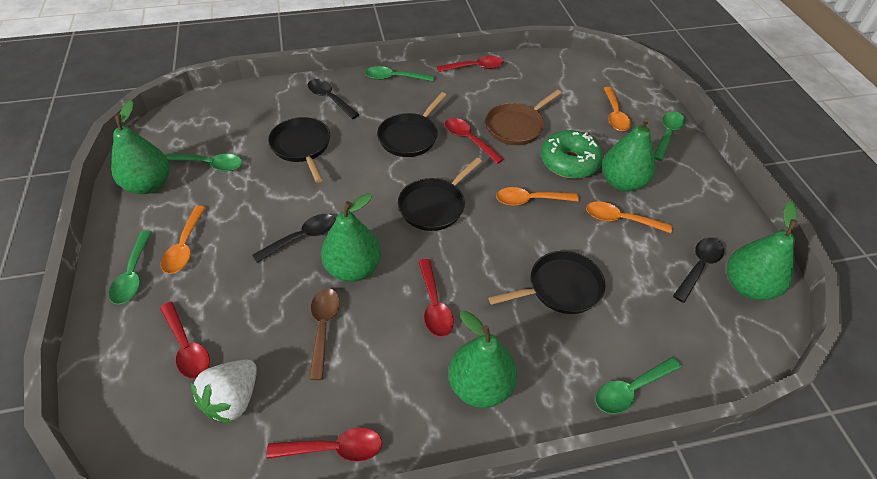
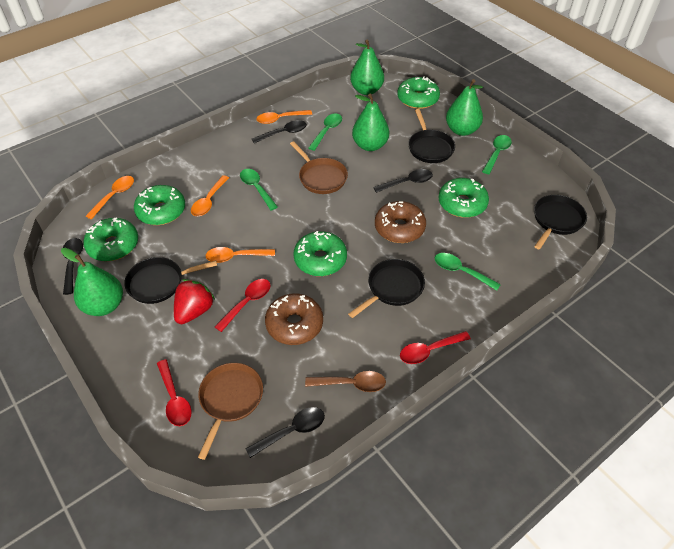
black spoon: [252,214,336,263] [308,79,359,119] [673,238,724,303] = 3 -> [63,238,83,295] [246,407,325,458] [252,120,307,143] [373,169,433,193] = 4
brown donut: none = 0 -> [265,293,323,345] [375,201,426,243] = 2
brown pan: [485,90,561,145] = 1 -> [198,363,263,460] [290,141,348,194] = 2
green donut: [541,130,603,179] = 1 -> [83,217,138,261] [134,185,185,225] [293,231,347,276] [397,76,440,109] [438,178,489,218] = 5
green pear: [111,100,170,194] [321,193,381,282] [448,311,517,408] [602,118,656,192] [727,201,798,300] = 5 -> [61,248,123,316] [350,40,384,95] [352,93,389,151] [446,79,483,136] = 4
green spoon: [109,231,152,304] [166,153,242,171] [365,66,434,81] [595,357,682,414] [654,111,685,161] = 5 -> [240,169,278,210] [308,113,342,151] [435,253,501,291] [482,135,512,174] = 4
red spoon: [160,302,210,379] [266,428,382,462] [418,259,454,337] [437,56,504,72] [445,118,504,164] = 5 -> [157,359,192,426] [215,279,270,332] [400,331,471,364] = 3
red strawberry: none = 0 -> [174,279,215,324] = 1
white strawberry: [191,360,257,424] = 1 -> none = 0

